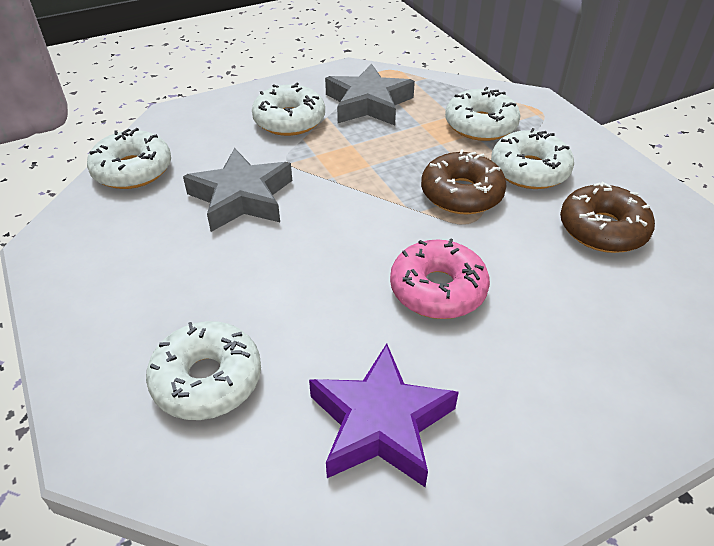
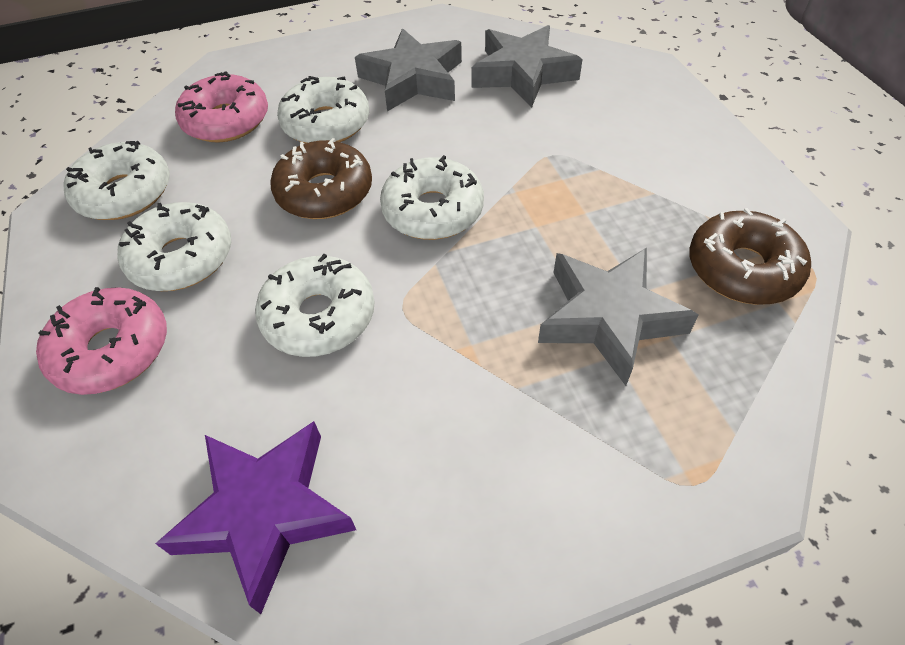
grey star: [183,148,292,232] [325,63,415,126] = 2 -> [355,28,462,111] [472,25,583,108] [538,248,699,386] = 3
pink donut: [390,238,490,319] = 1 -> [36,287,167,395] [175,71,268,143] = 2

